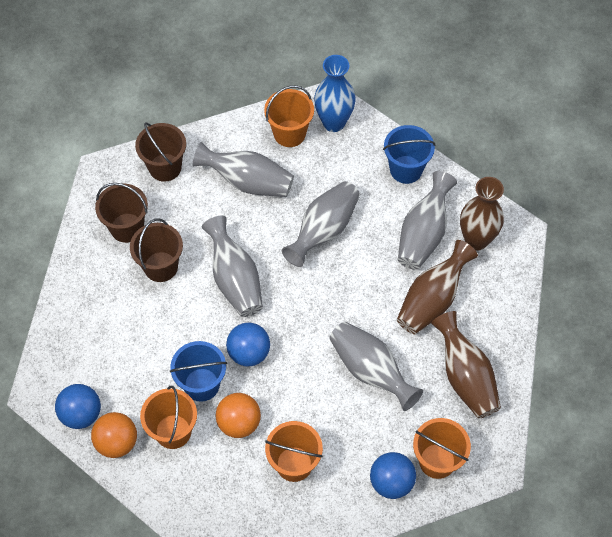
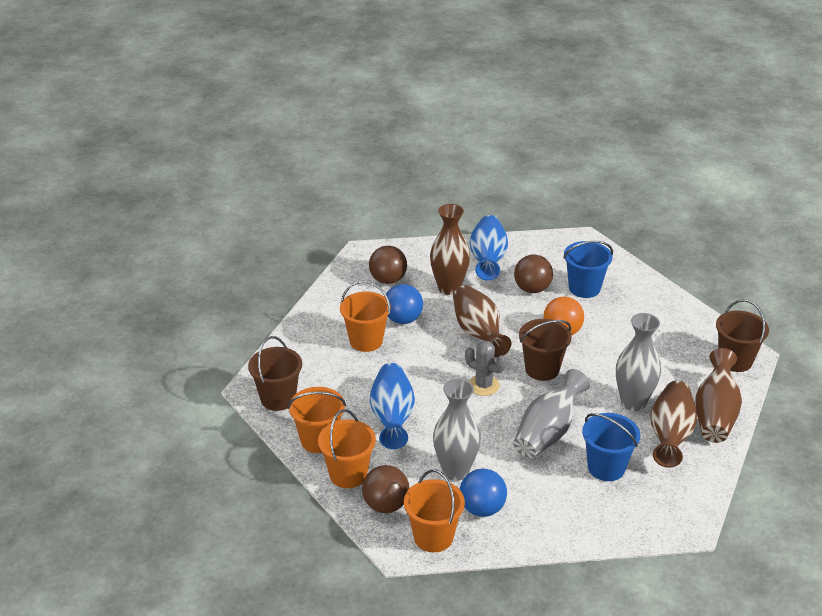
blue ball: [55,384,101,429] [226,323,270,366] [370,452,416,499] = 3 -> [386,284,423,324] [460,468,507,517] = 2
blue vase: [314,55,356,132] = 1 -> [370,363,415,449] [470,215,508,281] = 2
brown ball: none = 0 -> [362,465,410,513] [369,246,407,284] [514,255,553,293] = 3
brown vase: [397,240,478,334] [431,311,501,419] [460,177,504,251] = 3 -> [430,204,470,295] [453,285,511,357] [650,381,697,468] [696,348,742,443] = 4
grey cactus: none = 0 -> [465,341,506,396] = 1
grey vase: [193,142,294,197] [202,216,263,317] [282,181,360,267] [329,322,423,411] [398,171,457,270] = 5 -> [433,379,481,481] [513,369,590,458] [616,313,661,411] = 3
orange ball: [91,412,137,458] [216,393,261,438] = 2 -> [544,296,584,335] = 1

